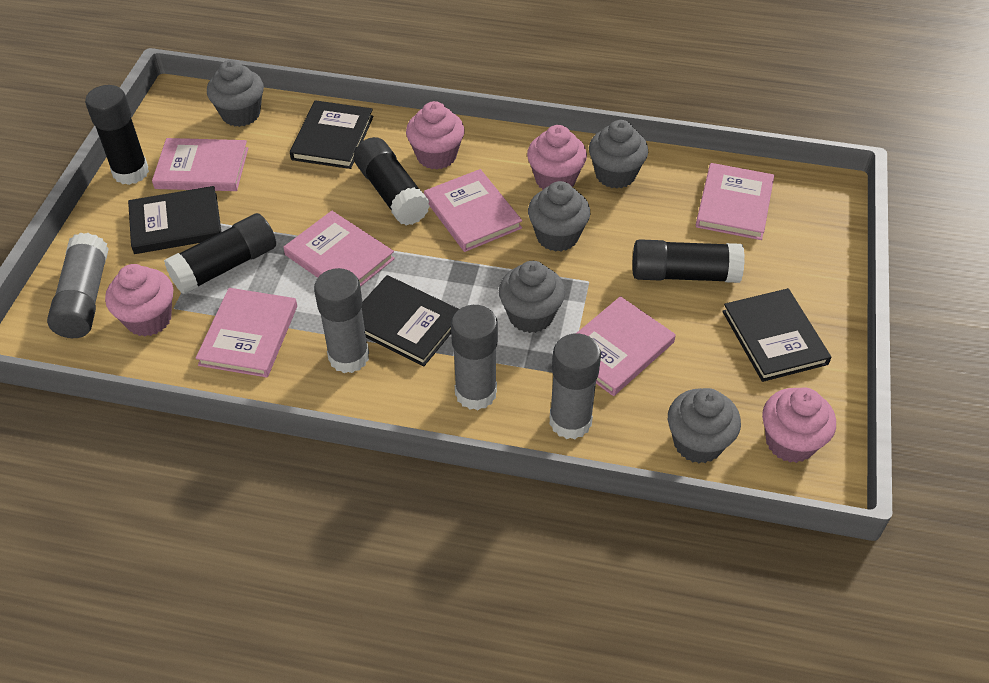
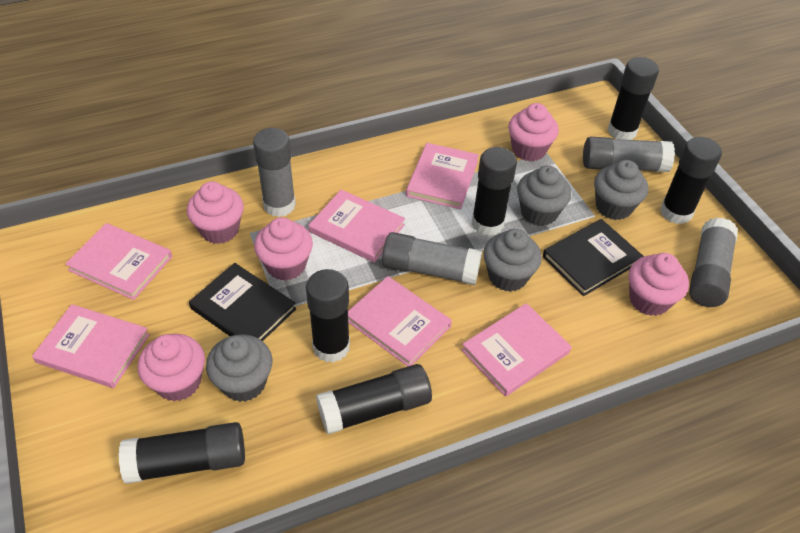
black book: [128,186,221,254] [290,100,373,169] [362,275,459,366] [722,288,831,382] = 4 -> [189,263,296,341] [543,219,643,296] = 2
black glue stick: [85,85,149,185] [164,213,276,295] [354,137,430,225] [633,239,745,283] = 4 -> [119,422,245,484] [306,269,350,363] [316,364,432,434] [472,147,517,236] [608,57,659,140] [660,137,722,224] = 6
grey cupcake: [207,60,264,127] [499,261,565,333] [528,181,590,252] [589,120,648,189] [668,388,741,463] = 5 -> [206,334,272,402] [483,229,542,292] [517,165,571,226] [594,160,648,220] = 4
pink cupcake: [105,264,173,336] [406,101,464,170] [527,125,587,190] [762,388,836,463] = 4 -> [137,334,205,401] [187,182,244,244] [254,217,313,281] [508,103,559,162] [629,253,689,316] = 5

